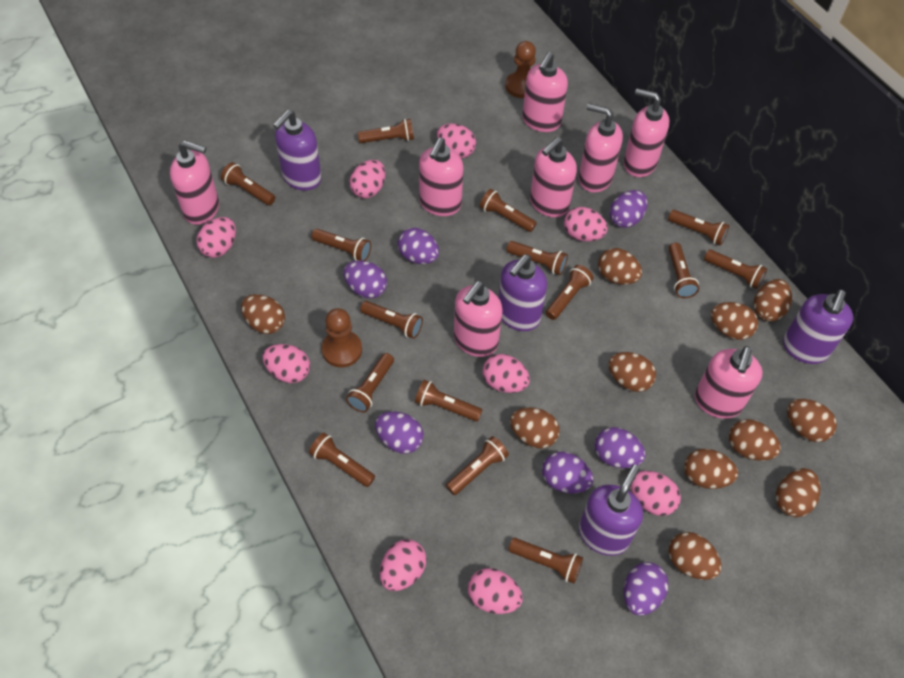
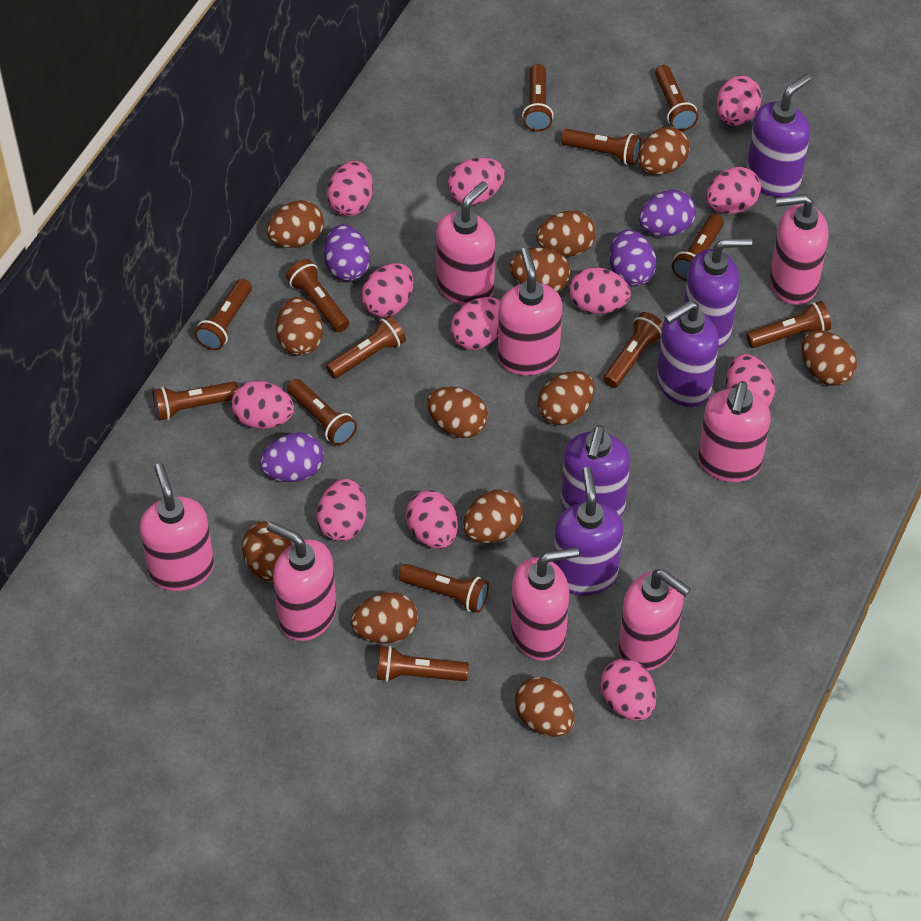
brown egg: [241,294,285,334] [510,407,560,448] [598,248,642,285] [608,352,656,392] [668,532,722,580] [684,449,738,489] [711,302,758,340] [729,419,781,461] [753,279,792,321] [776,468,821,517] [787,399,837,442] = 11 -> [242,521,292,582] [267,200,324,248] [276,297,323,356] [351,592,418,643] [427,387,488,438] [463,490,523,543] [510,247,571,292] [515,677,575,737] [536,210,596,257] [538,371,594,425] [638,127,690,175] [801,331,857,386] = 12
brown flashlight: [221,162,275,205] [309,433,375,487] [311,229,371,261] [346,353,394,412] [358,119,414,143] [360,301,423,339] [415,380,482,422] [446,436,509,495] [480,189,537,232] [506,241,568,275] [508,538,583,583] [546,265,593,320] [668,210,729,246] [669,243,699,298] [704,249,767,289] = 15 -> [152,381,238,421] [195,279,252,350] [286,259,349,332] [287,379,357,446] [326,315,406,379] [377,646,469,682] [399,564,489,613] [522,64,554,132] [561,129,641,165] [603,312,663,388] [655,65,698,131] [672,214,724,281] [746,301,831,348] = 13
brown pawn: [322,308,362,367] [505,41,536,98] = 2 -> none = 0
pink egg: [196,217,236,258] [263,344,310,383] [349,160,385,198] [380,539,426,591] [437,124,476,158] [468,568,523,614] [483,354,530,393] [564,207,608,242] [630,471,681,516] = 9 -> [231,381,294,429] [317,479,367,541] [327,161,373,216] [361,263,414,317] [406,490,458,549] [448,157,505,205] [451,297,500,350] [569,267,631,314] [601,659,656,721] [706,167,761,214] [716,75,762,126] [726,354,775,407] = 12
purple egg: [344,261,387,298] [375,412,424,454] [398,228,439,264] [542,452,594,493] [594,427,646,468] [609,190,648,228] [624,562,669,616] = 7 -> [260,432,324,482] [324,224,370,281] [609,229,657,286] [639,190,696,237] = 4
purple soap dispenser: [273,110,322,191] [498,254,547,331] [579,464,643,556] [783,290,853,364] = 4 -> [553,467,623,596] [561,425,630,516] [657,300,719,407] [684,238,752,349] [746,74,811,197] = 5

